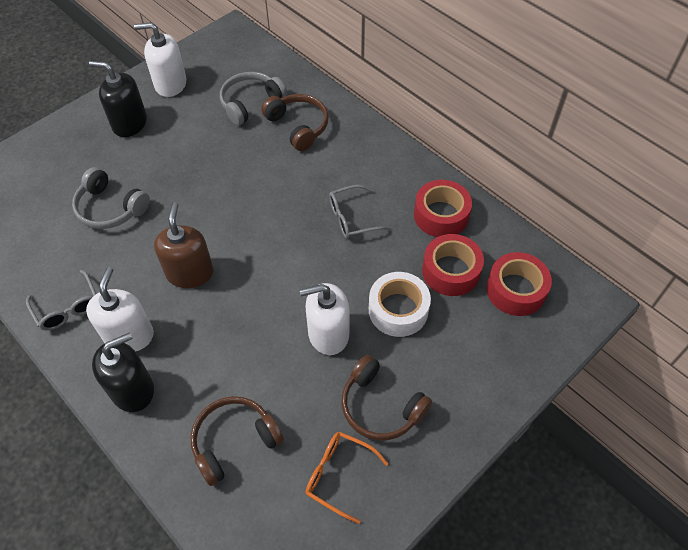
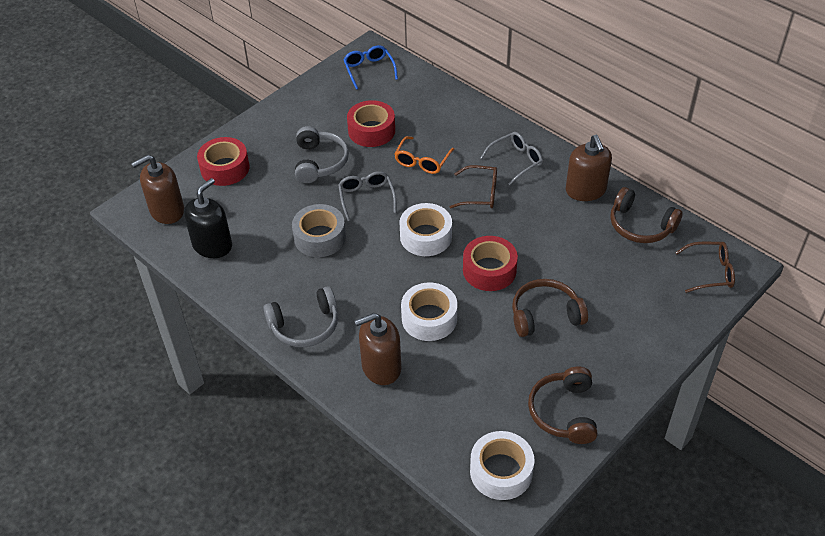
black soap dispenser: [89,61,147,137] [92,332,154,412] = 2 -> [184,178,232,258] = 1
blue glasses: none = 0 -> [343,45,398,90] = 1
brown glasses: none = 0 -> [450,165,497,208] [675,242,735,293] = 2
brown soap dispenser: [154,202,214,288] = 1 -> [131,155,184,224] [354,313,401,385] [566,135,612,201] = 3
grey tape: none = 0 -> [292,204,346,257] = 1
white soap dispenser: [86,267,154,351] [134,22,186,97] [300,283,349,355] = 3 -> none = 0
white tape: [369,272,431,337] = 1 -> [399,203,452,256] [401,283,458,341] [470,431,534,500] = 3

